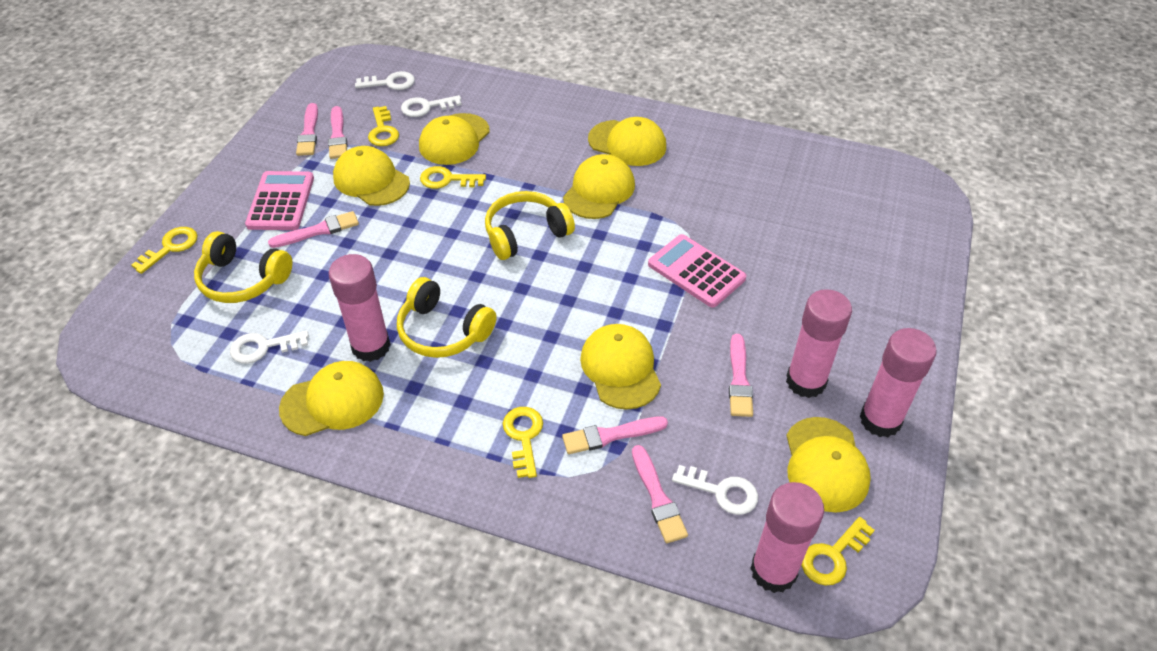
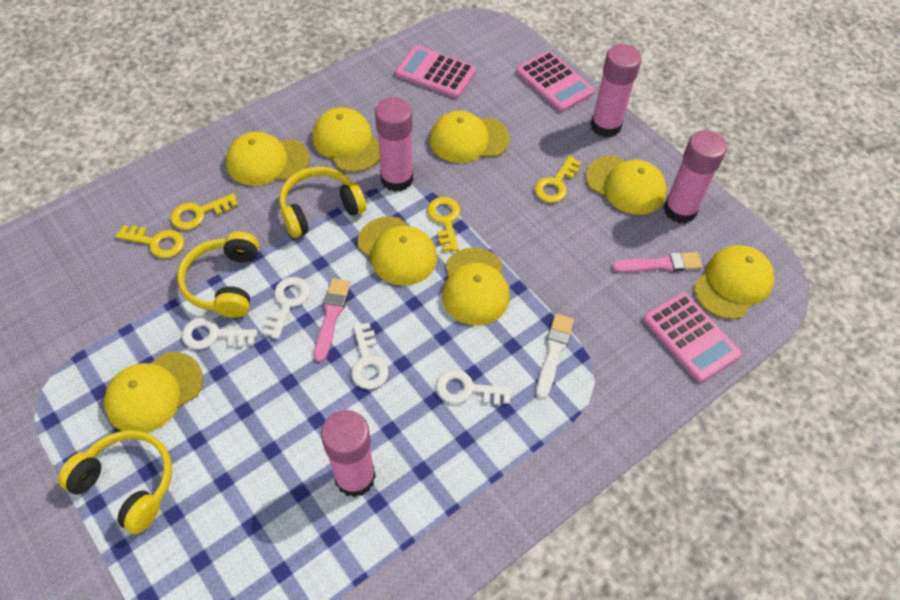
pink brush: [268,211,359,248] [296,103,318,156] [328,106,347,159] [562,416,668,454] [632,445,688,543] [729,334,753,417] = 6 -> [314,278,350,362] [612,252,702,273] = 2
pink calculator: [245,171,314,230] [648,234,746,308] = 2 -> [395,45,477,98] [516,51,595,112] [643,292,742,383] = 3
white brush: none = 0 -> [536,314,574,399] = 1
yellow cap: [279,361,384,436] [333,146,410,206] [419,113,490,165] [563,154,635,219] [580,324,661,410] [588,117,666,166] [786,417,871,513] = 7 -> [104,352,203,433] [226,132,309,186] [312,107,380,172] [357,216,437,286] [430,111,510,163] [442,247,510,325] [586,156,666,215] [694,245,774,319] = 8
yellow key: [131,227,198,274] [368,106,399,146] [420,166,486,189] [503,407,543,478] [801,517,875,586] = 5 -> [116,225,184,258] [170,193,238,230] [427,197,460,252] [535,156,581,203] = 4

